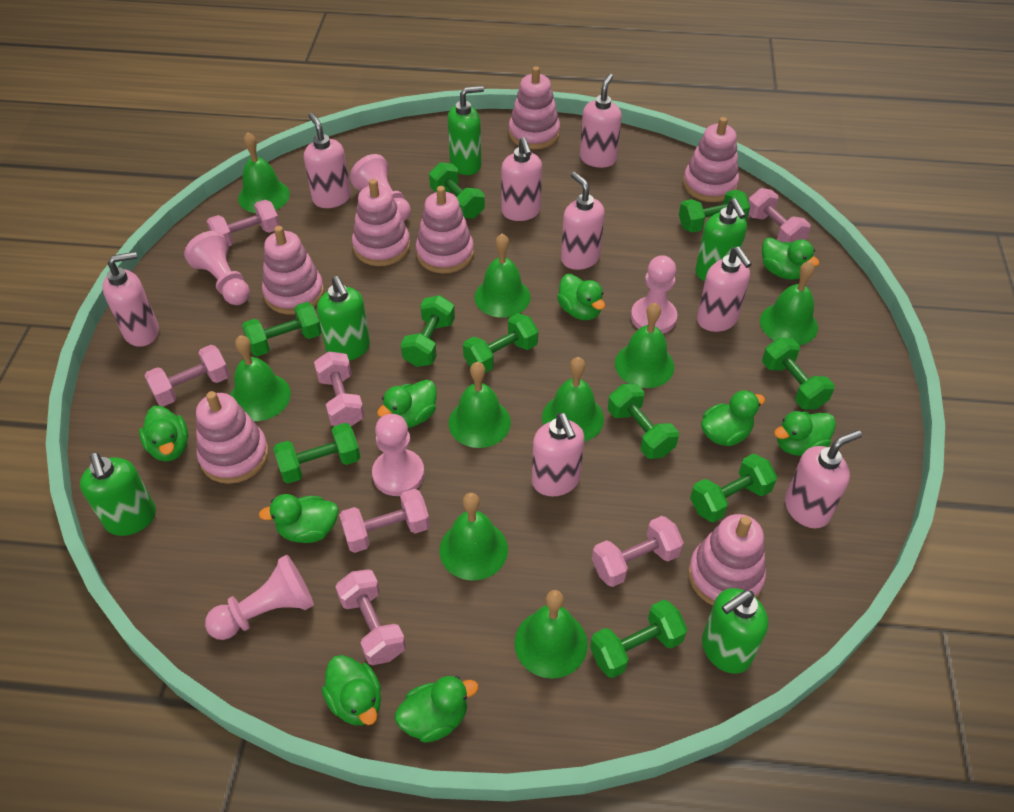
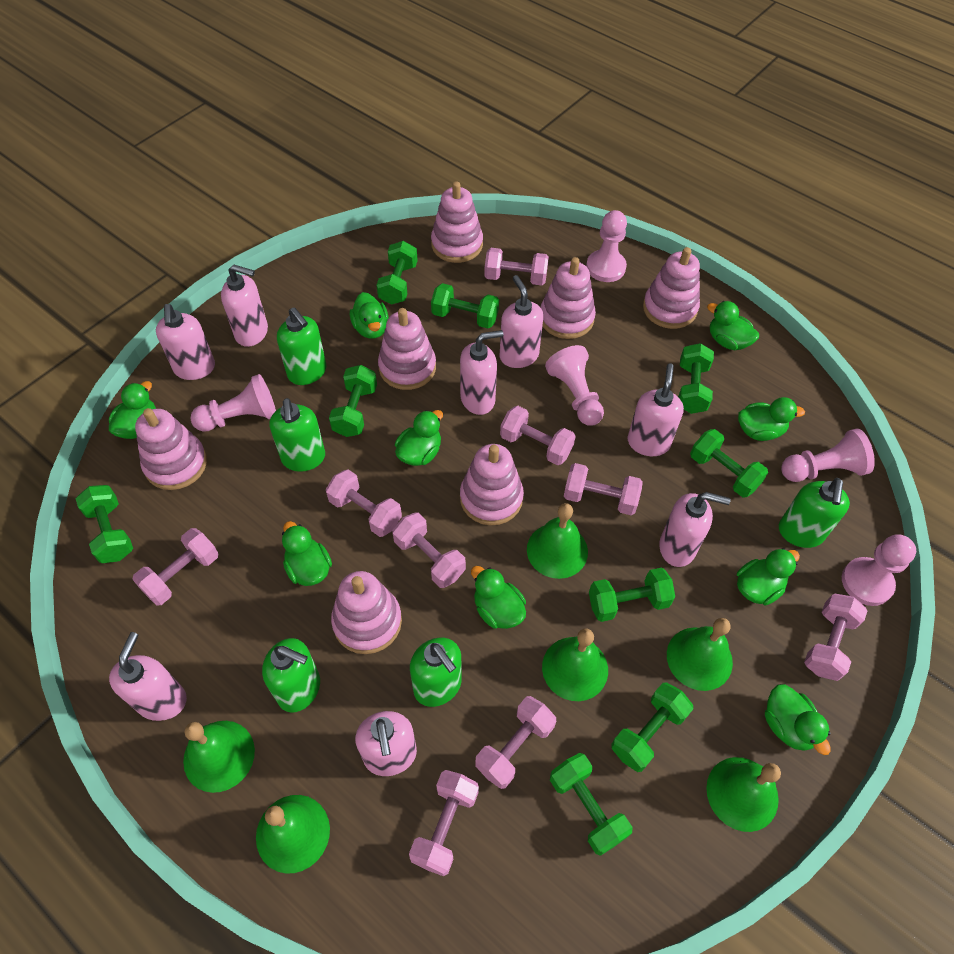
green bell: [230,335,291,421] [238,132,290,213] [440,493,508,581] [449,362,511,448] [475,234,530,318] [514,590,588,679] [542,357,604,442] [615,303,674,388] [760,261,818,345] = 9 -> [183,721,255,793] [256,795,330,874] [527,503,588,579] [542,628,608,701] [667,618,733,691] [706,757,781,832] = 6
green dumbbell: [242,302,322,356] [273,423,360,483] [401,295,455,367] [429,162,485,219] [463,313,538,373] [590,600,687,678] [608,384,679,459] [679,190,750,233] [690,454,777,523] [762,337,835,410] = 10 -> [76,485,133,563] [329,365,377,437] [377,241,418,305] [431,283,499,328] [550,753,633,856] [589,568,675,622] [611,683,693,772] [678,343,714,414] [690,429,768,497] = 9
pink dumbbell: [145,345,230,406] [207,200,280,246] [314,351,365,426] [336,569,406,665] [339,489,430,553] [592,516,684,587] [748,188,810,243] = 7 -> [132,528,219,605] [326,469,402,537] [392,513,466,588] [409,770,479,876] [475,696,556,789] [484,248,549,285] [500,406,576,465] [564,463,643,515] [804,594,868,681] = 9

